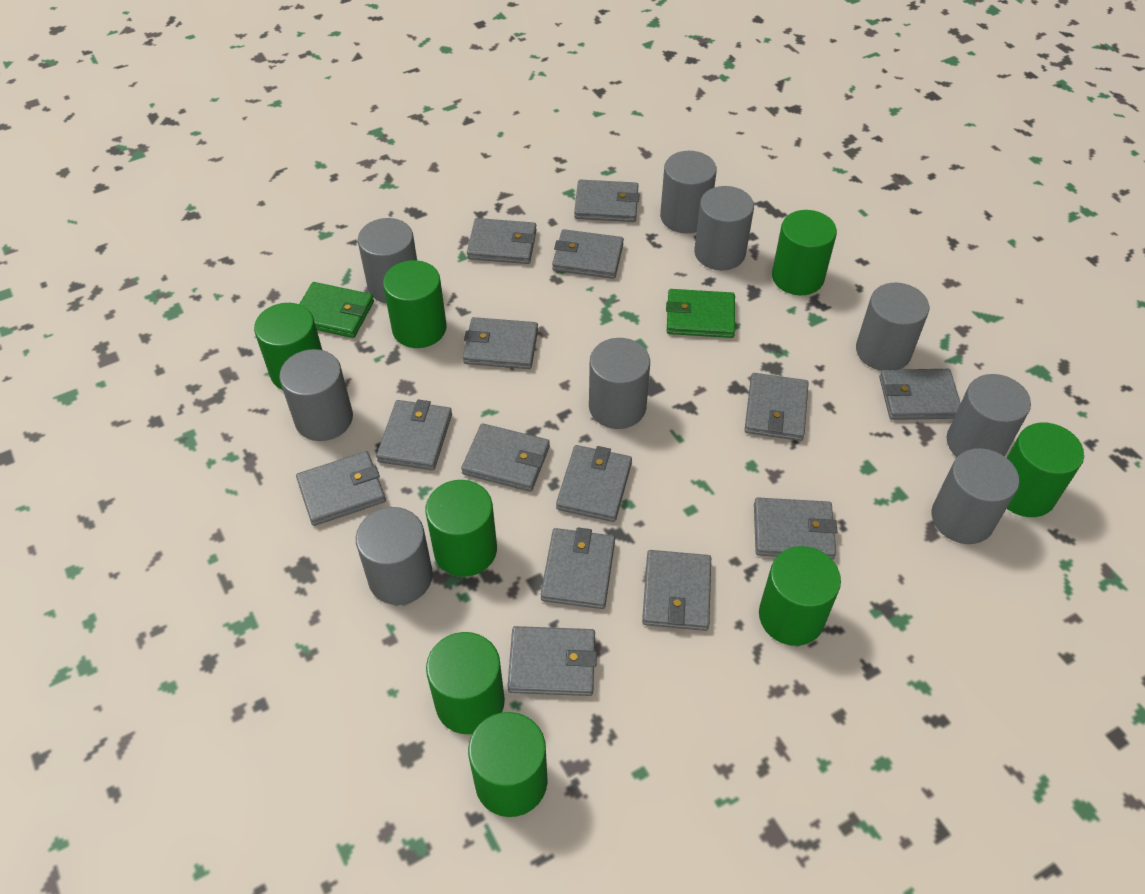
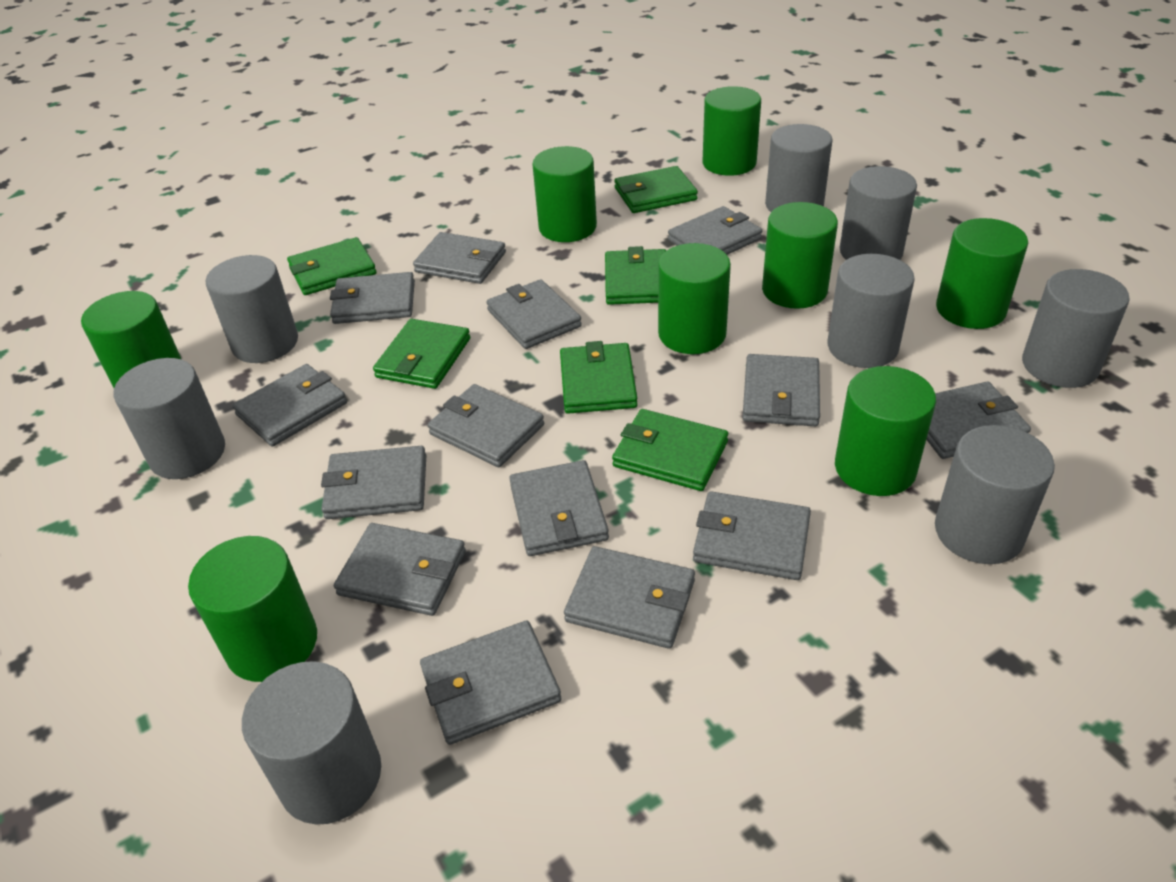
green wallet: [300,282,374,338] [666,289,735,338] = 2 -> [287,237,376,295] [373,319,470,389] [560,341,638,414] [605,246,666,305] [612,409,728,491] [614,166,698,213] = 6
grey cylinder: [279,349,353,441] [356,507,433,605] [358,218,417,304] [589,338,650,429] [660,151,717,233] [694,186,754,270] [856,283,929,371] [931,448,1019,544] [947,374,1031,457] = 9 -> [113,358,225,479] [206,255,298,363] [242,661,381,824] [765,124,832,212] [828,254,915,368] [840,166,917,260] [935,425,1055,564] [1022,269,1130,388] = 8

